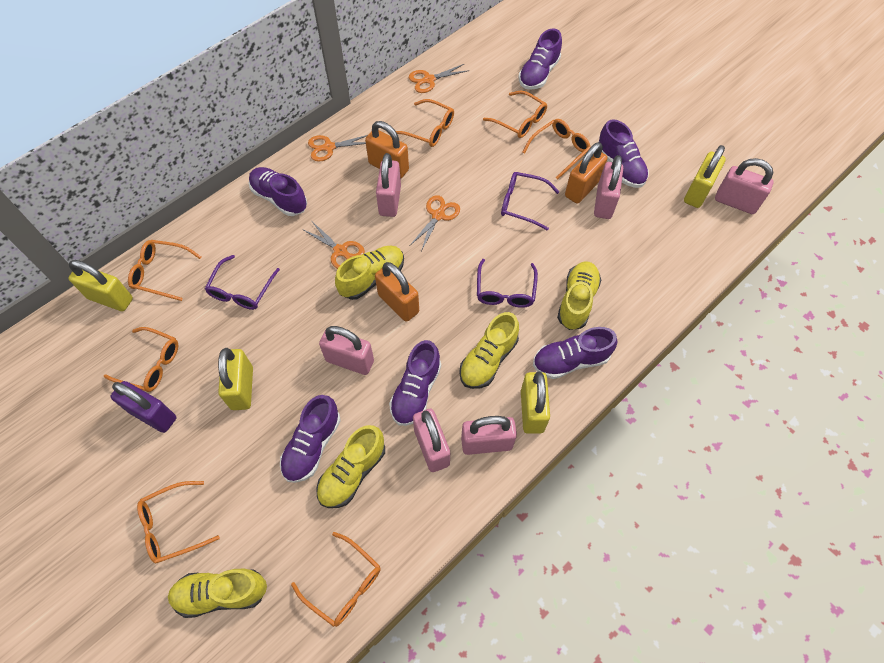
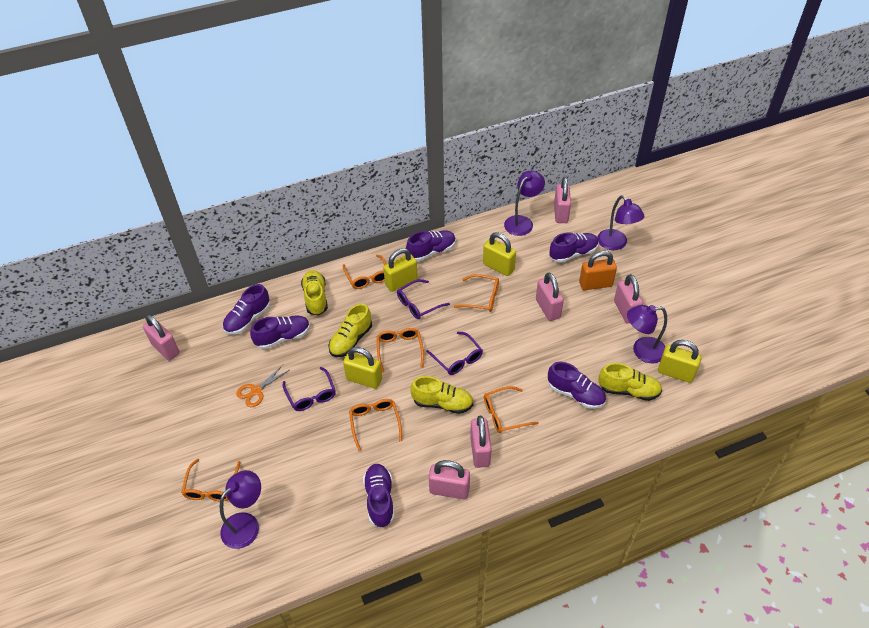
orange glasses: [104,327,178,392] [128,240,201,301] [137,481,220,564] [291,532,381,627] [396,99,454,147] [483,91,547,138] [523,119,591,179] = 7 -> [181,459,241,502] [343,255,386,289] [349,399,402,451] [377,328,424,373] [454,274,499,312] [484,386,539,433] = 6
orange padlock: [365,121,409,179] [375,262,419,322] [565,142,608,204] = 3 -> [579,251,617,290] = 1
orange scissors: [302,222,365,269] [308,135,367,162] [409,64,469,93] [410,195,460,251] = 4 -> [236,365,289,407] = 1
purple lamp: none = 0 -> [220,470,261,549] [504,171,545,236] [597,195,644,250] [627,305,667,363] = 4
purple padlock: [111,381,176,433] = 1 -> none = 0
yellow shoe: [168,569,267,618] [316,425,385,508] [335,246,404,300] [459,312,519,389] [557,261,601,330] = 5 -> [301,270,328,315] [328,303,372,357] [410,376,473,414] [598,363,662,401] = 4

